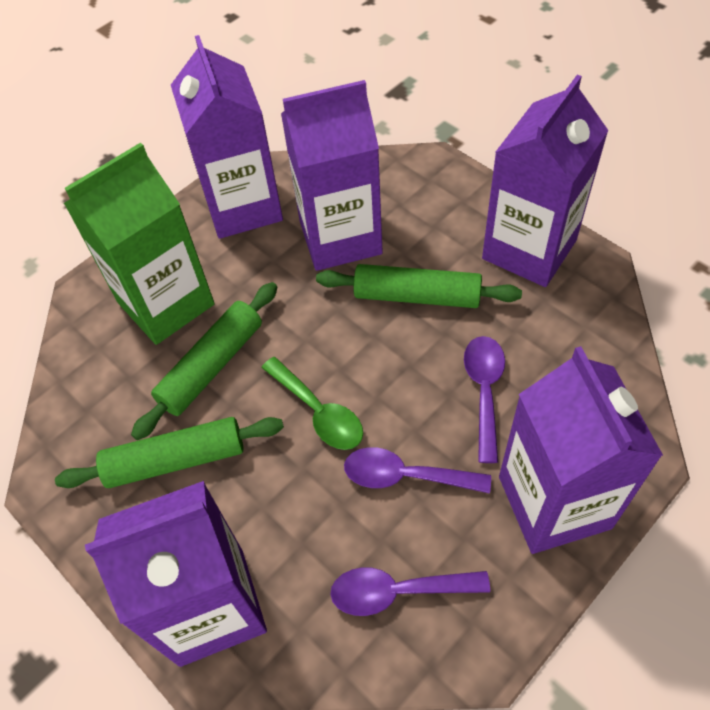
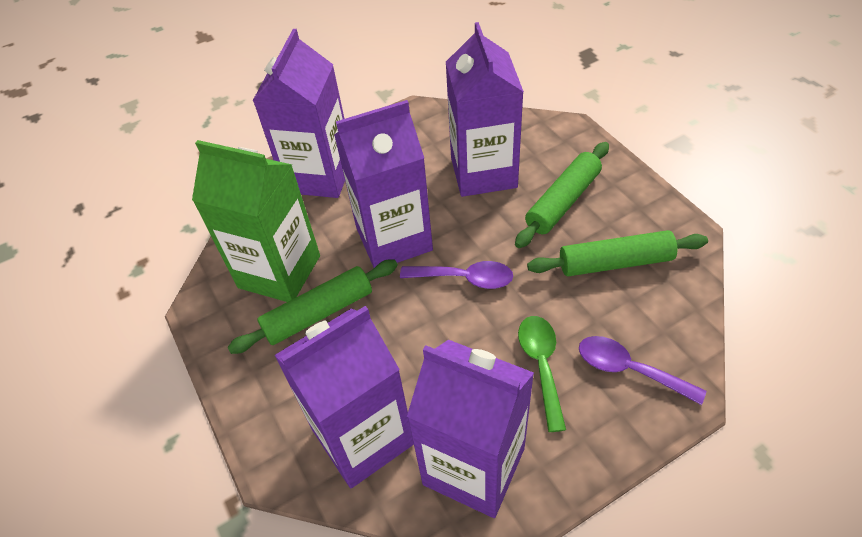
purple spoon: [330,567,490,616] [344,447,491,494] [464,336,505,463] = 3 -> [400,261,513,289] [579,336,706,405] = 2

